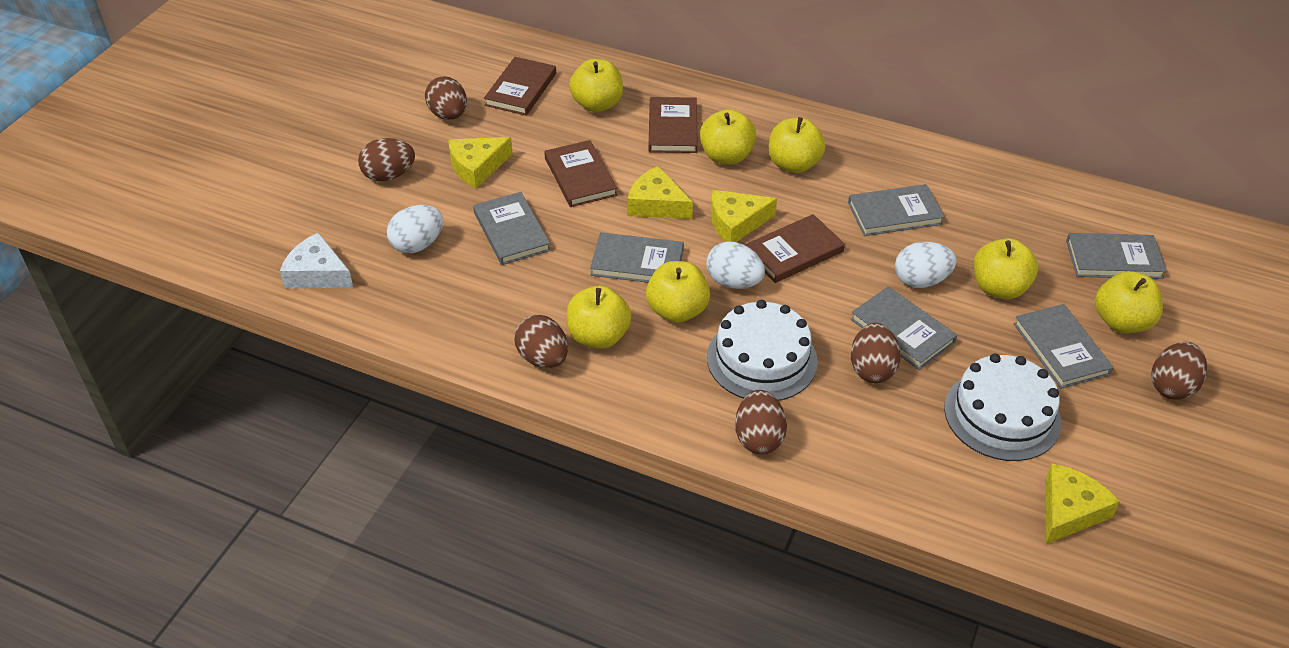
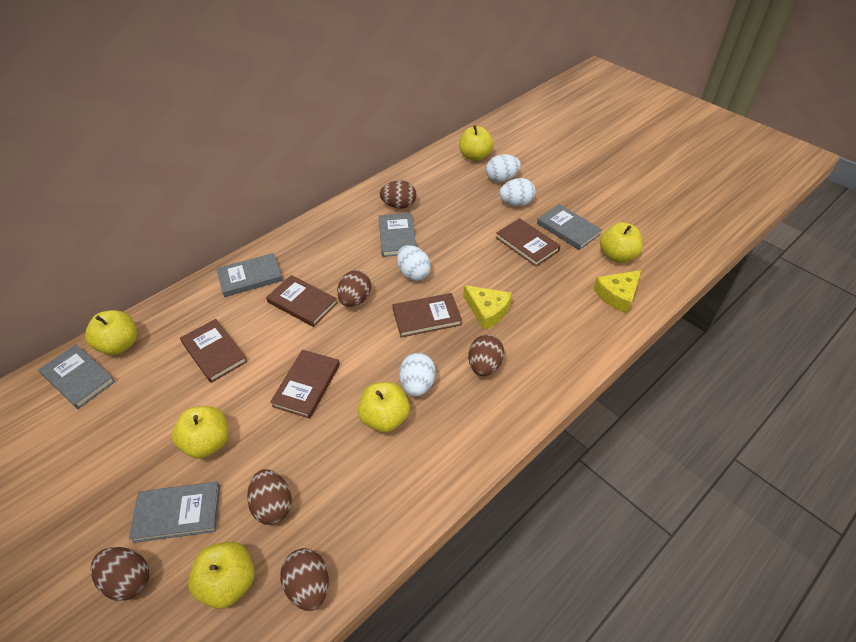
brown book: [484,57,556,116] [544,140,617,207] [649,97,698,153] [745,214,845,283] = 4 -> [180,319,248,383] [266,275,338,327] [270,350,340,419] [392,293,462,337] [496,218,561,266] = 5
grey book: [473,192,551,265] [590,232,684,283] [848,184,945,236] [851,286,957,370] [1014,304,1114,389] [1066,233,1167,279] = 6 -> [38,344,116,409] [129,482,220,543] [216,253,283,297] [379,213,416,257] [537,204,602,250] = 5
white cake: [707,300,818,401] [944,354,1061,461] = 2 -> none = 0
white cheese: [280,232,353,288] = 1 -> none = 0
white egg: [387,205,443,253] [706,241,765,289] [895,242,957,288] = 3 -> [397,245,431,281] [399,353,436,396] [486,154,521,182] [499,178,536,206] = 4
yellow apple: [567,286,632,349] [569,59,623,112] [646,261,710,323] [700,109,756,165] [769,117,826,173] [974,238,1038,299] [1095,271,1163,333] = 7 -> [85,310,137,355] [172,406,228,459] [188,541,254,609] [358,382,410,433] [459,125,494,161] [600,222,643,262] = 6
yellow cheese: [448,137,513,188] [627,166,693,219] [711,190,777,242] [1045,463,1120,544] = 4 -> [463,285,512,330] [593,270,641,314] = 2

